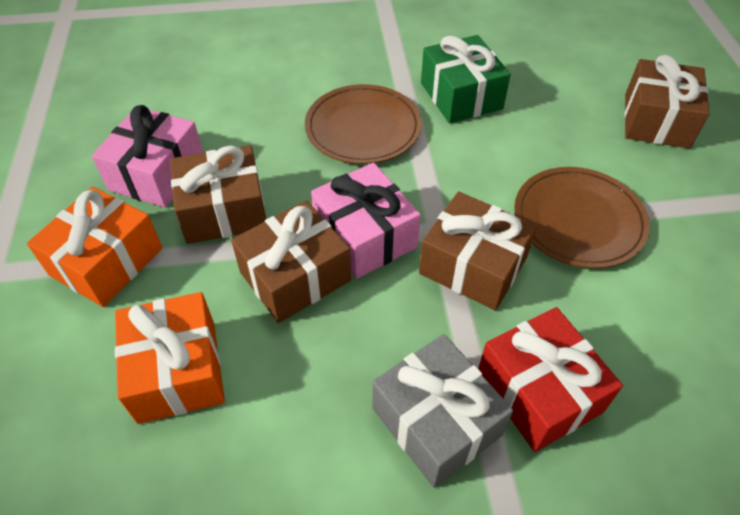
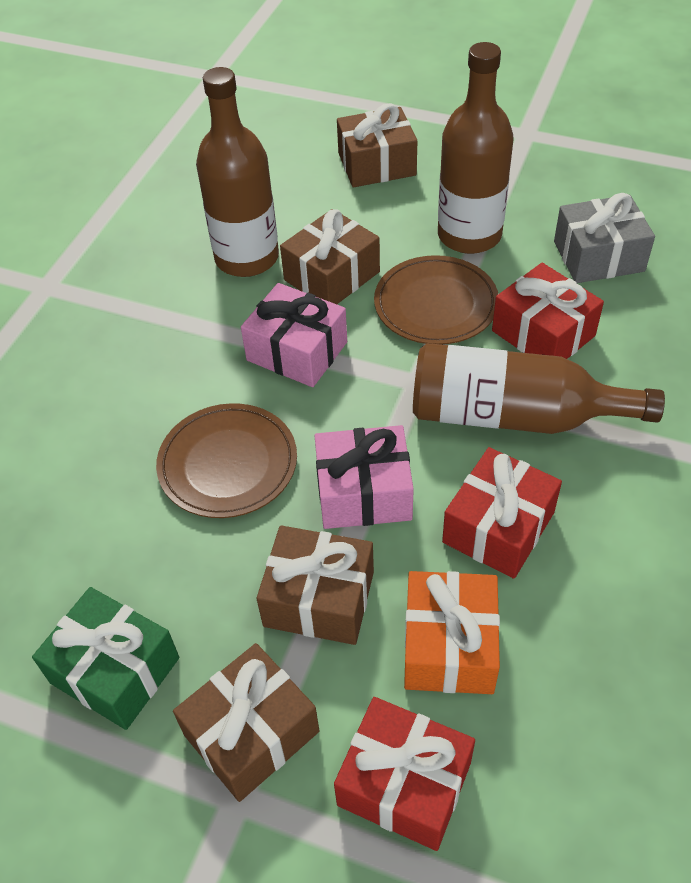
brown bottle: none = 0 -> [196,67,279,277] [413,343,665,434] [438,42,514,254] = 3
orange gift: [27,187,162,307] [115,292,225,424] = 2 -> [404,571,500,694] = 1
red gift: [478,307,623,452] = 1 -> [334,697,475,851] [442,447,562,579] [492,263,604,359] = 3

